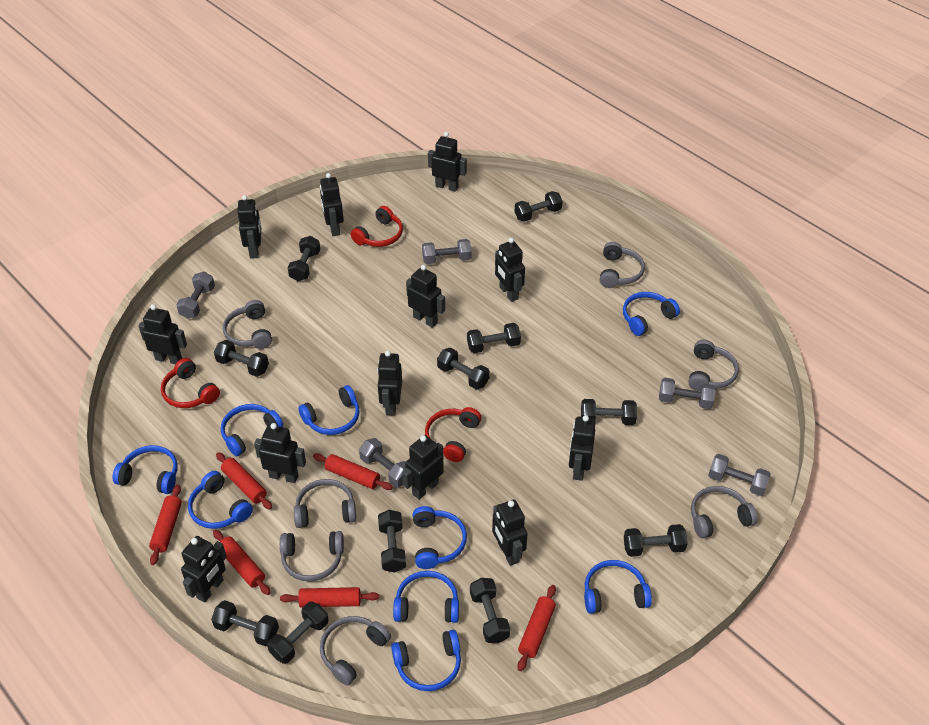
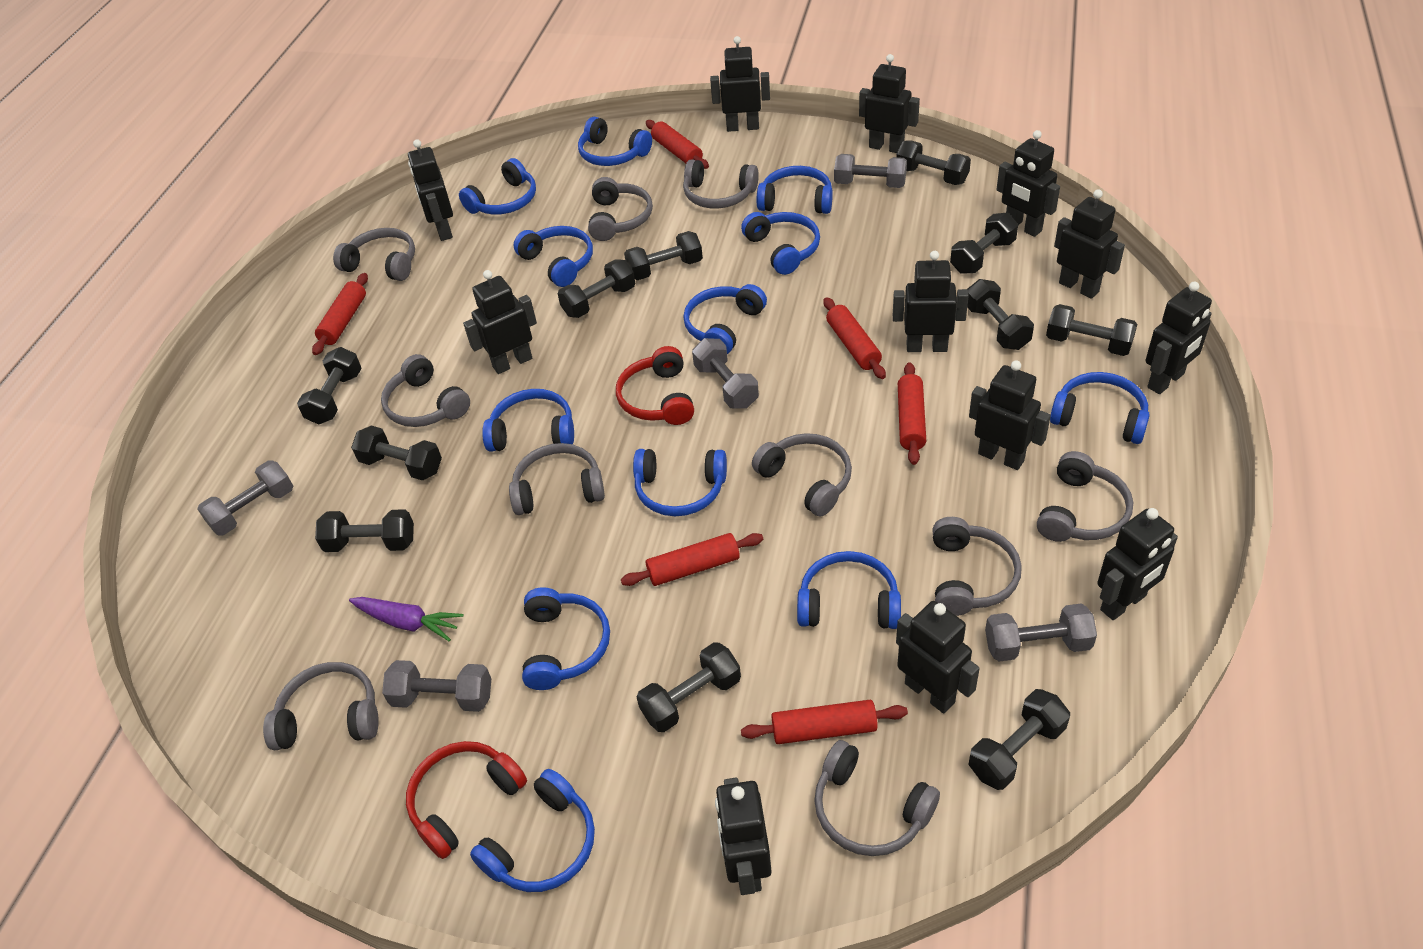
blue headphones: [112,445,177,494] [188,471,253,529] [221,404,283,456] [298,385,360,435] [391,630,461,691] [393,571,459,623] [413,506,467,569] [584,560,652,614] [623,292,680,336] = 9 -> [459,158,536,214] [470,769,595,892] [482,389,574,452] [514,226,593,287] [522,587,610,690] [578,116,652,166] [633,449,727,516] [683,284,767,354] [741,212,820,275] [757,166,833,214] [797,551,901,629] [1050,372,1150,444] = 12
grey headphones: [223,300,272,349] [280,531,344,581] [294,479,356,528] [320,616,391,685] [600,242,645,288] [688,340,739,391] [691,486,758,538] = 7 -> [263,662,379,750] [333,228,415,281] [381,354,470,427] [509,443,605,515] [588,177,653,241] [683,159,759,208] [752,433,852,516] [814,740,940,856] [932,517,1022,616] [1037,451,1133,542] = 10
purple carrot: none = 0 -> [349,597,464,642] = 1
red headphones: [161,358,220,408] [351,206,403,247] [425,407,481,462] = 3 -> [406,741,527,859] [616,346,694,425] = 2

